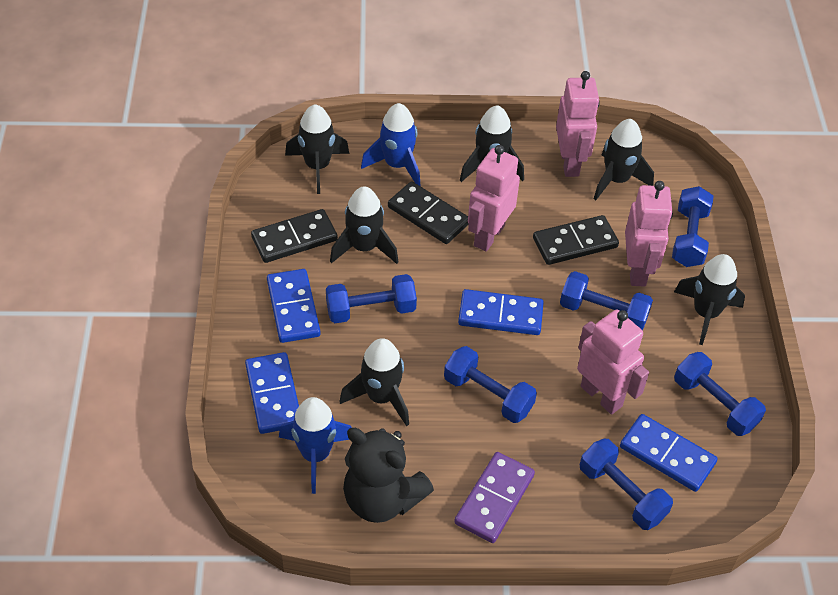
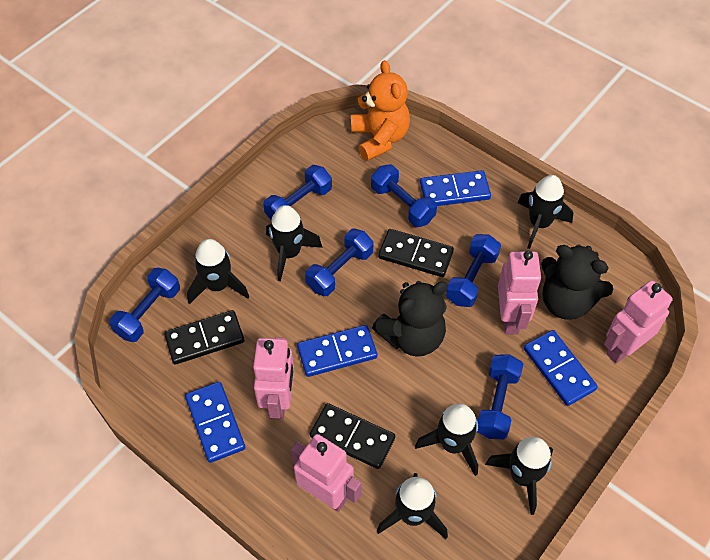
black teddy bear: [343,428,434,523] = 1 -> [372,281,448,357] [541,244,613,320] = 2
blue rocket: [279,397,352,494] [361,103,421,186] = 2 -> none = 0
orange teddy bear: none = 0 -> [351,60,410,161] = 1
purple domino: [454,452,535,543] = 1 -> none = 0

